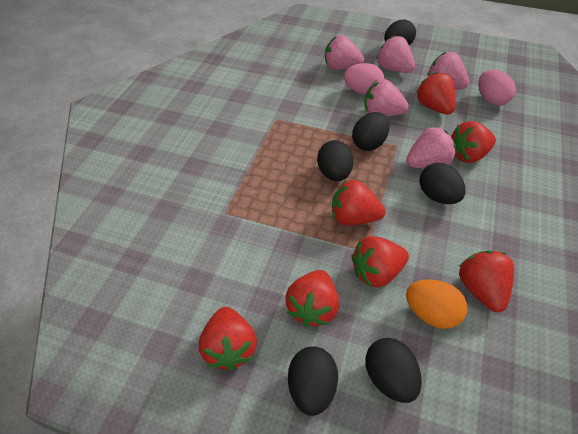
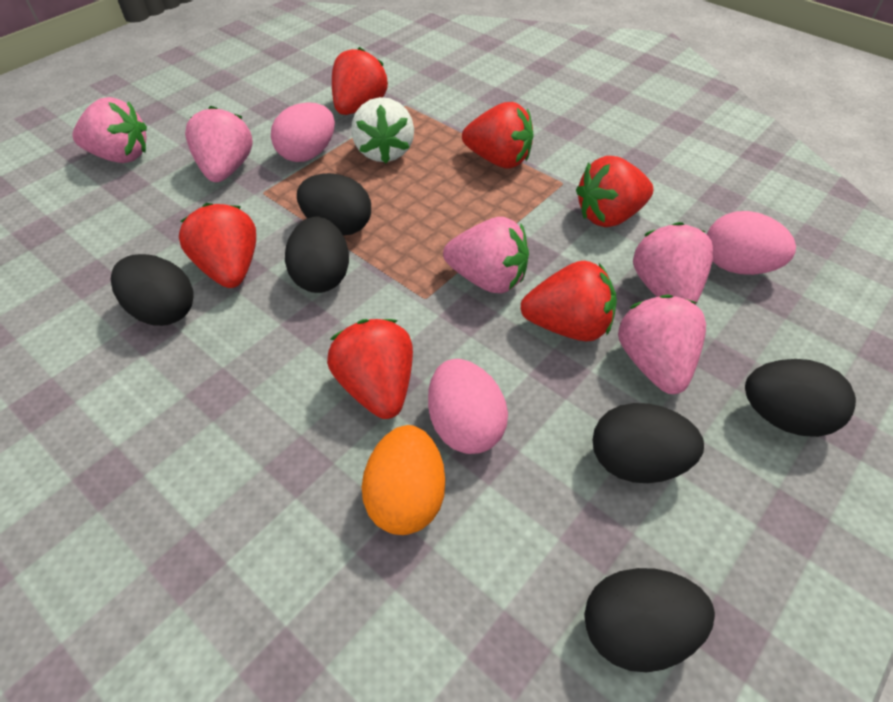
pink egg: [344,63,384,95] [478,70,516,106] = 2 -> [271,103,335,162] [428,359,508,454] [707,211,796,275] = 3
red strawberry: [199,307,257,371] [285,270,339,327] [332,180,385,226] [351,236,409,288] [416,72,456,114] [451,121,496,163] [459,251,514,312] = 7 -> [179,203,256,288] [327,319,413,419] [332,47,388,115] [462,102,534,169] [520,261,617,341] [576,156,653,227] = 6
white strawberry: none = 0 -> [351,97,414,163] = 1

